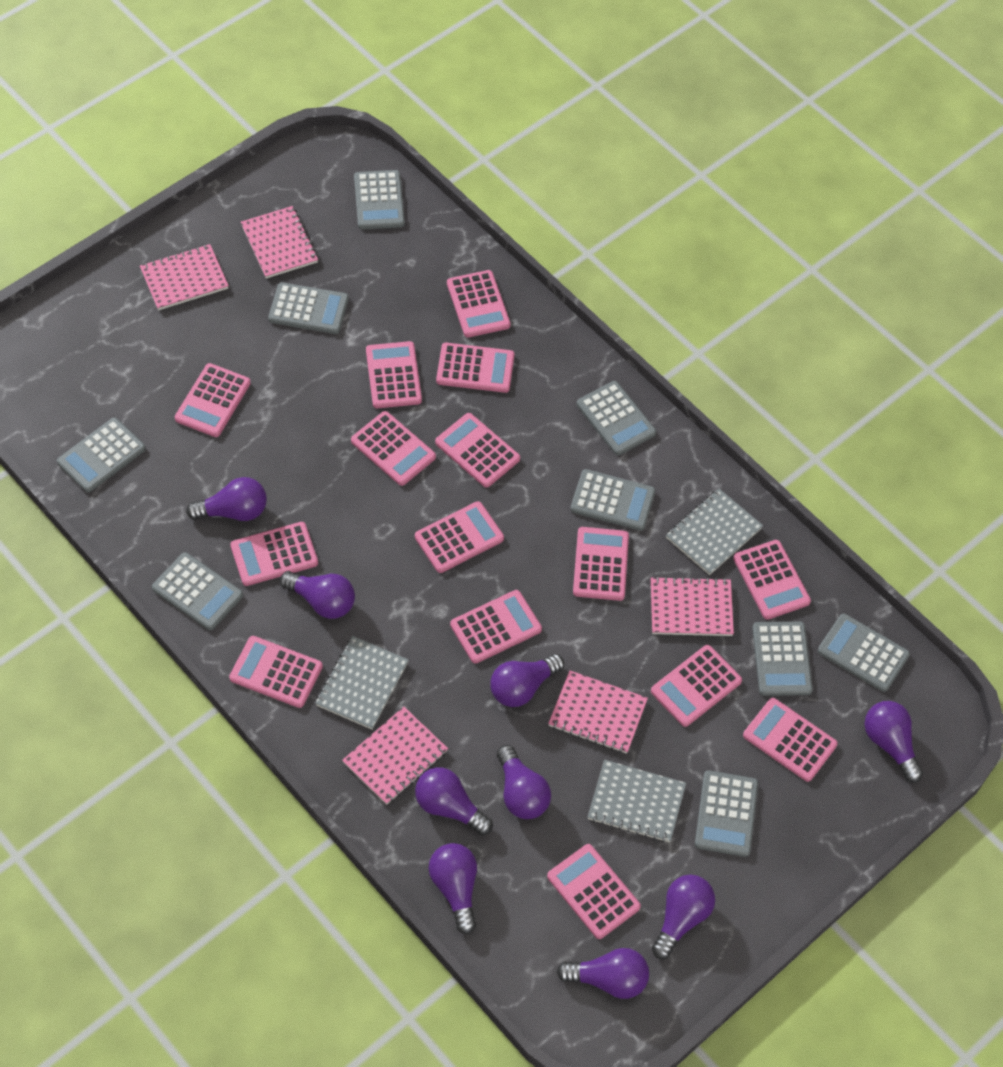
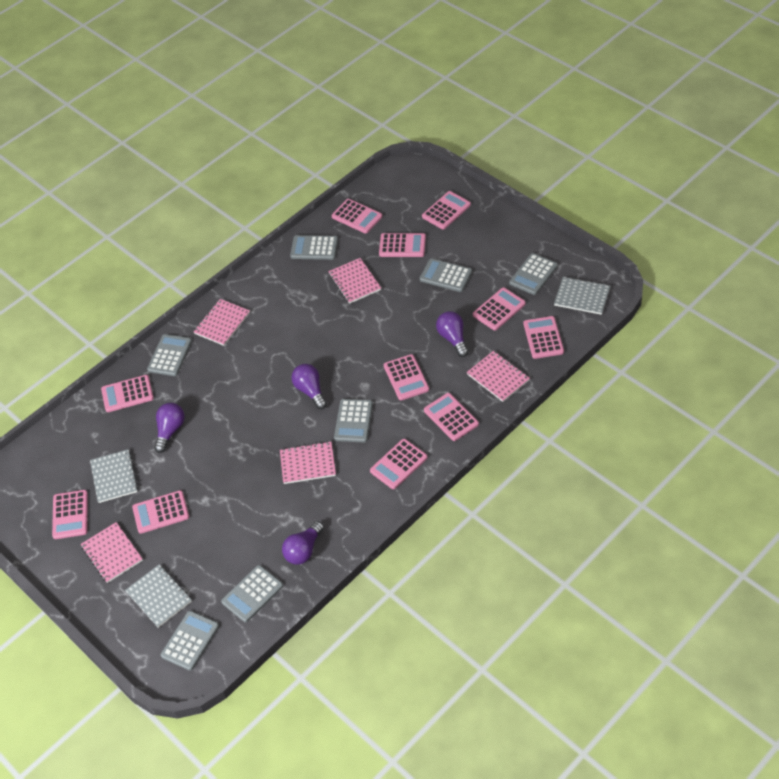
grey calculator: [57,418,146,492] [152,552,243,630] [268,282,349,334] [354,170,405,230] [570,469,655,531] [577,381,656,455] [695,770,758,857] [752,622,813,696] [818,614,910,692] = 9 -> [147,334,192,376] [161,611,219,671] [221,565,283,622] [290,235,338,260] [334,399,373,442] [420,258,472,292] [509,253,558,295] = 7
pink calculator: [175,363,251,437] [229,636,323,708] [230,522,318,586] [351,411,436,486] [366,341,422,408] [415,501,504,573] [435,413,520,488] [436,343,514,393] [447,270,511,337] [450,590,542,664] [547,844,641,939] [573,527,629,601] [651,645,742,727] [733,540,811,620] [743,698,838,782] = 15 -> [52,490,88,539] [101,375,154,412] [132,490,189,534] [332,199,382,234] [370,439,428,489] [379,233,426,257] [384,354,429,400] [422,191,471,229] [424,393,479,441] [473,287,526,330] [524,316,564,359] = 11
purple light bulb: [186,477,267,521] [280,571,355,619] [415,767,493,835] [429,843,477,934] [490,654,564,707] [497,745,551,819] [557,948,649,999] [652,875,715,959] [864,701,923,783] = 9 -> [154,403,185,453] [282,521,324,565] [291,364,327,409] [436,311,469,357] = 4

